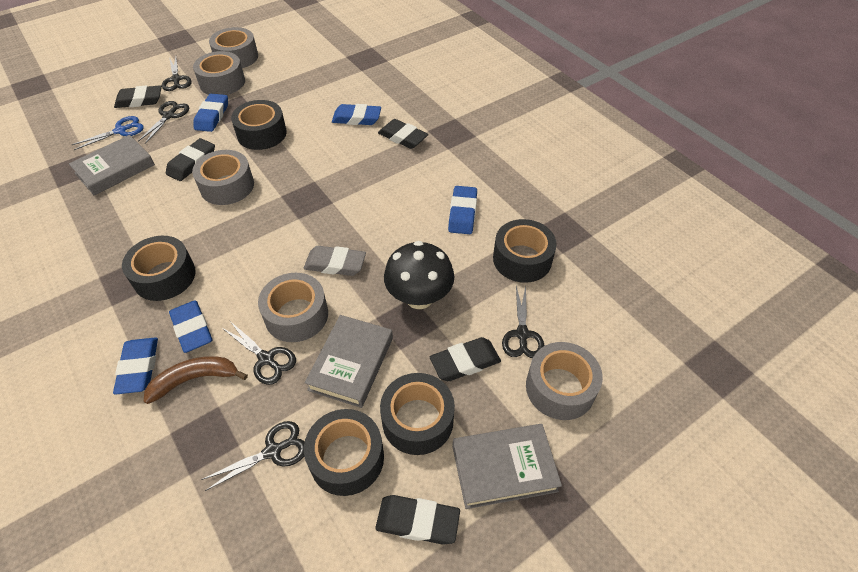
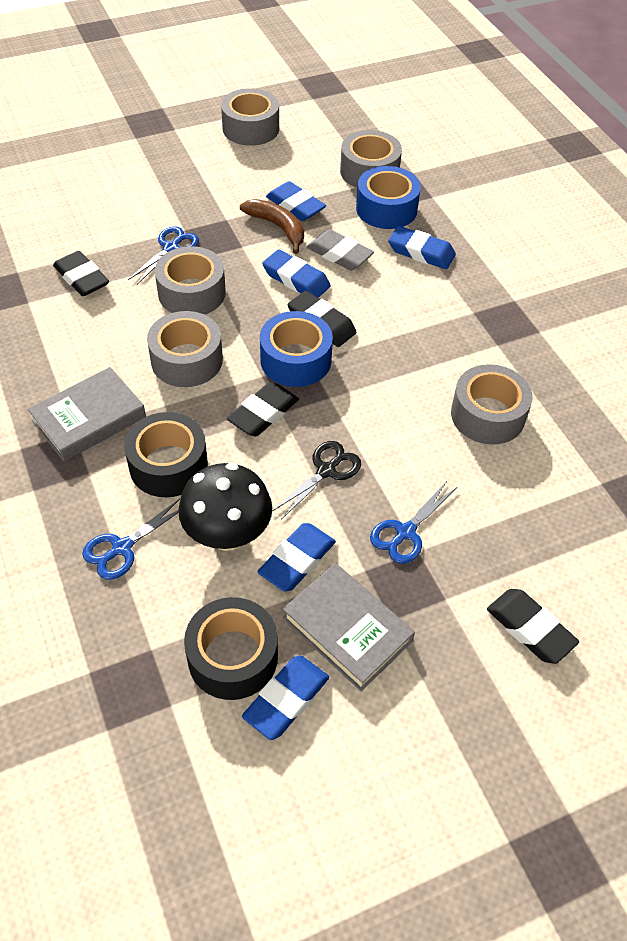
black eraser: [114,85,162,108] [166,138,215,181] [375,495,460,545] [378,119,428,149] [430,337,501,381] = 5 -> [53,251,109,296] [227,382,299,436] [288,291,356,347] [487,589,579,664] = 4
black scissors: [138,101,189,144] [162,57,192,91] [201,421,305,491] [222,321,296,385] [502,286,545,358] = 5 -> [272,441,361,520] = 1
black tape: [122,236,196,301] [231,100,287,150] [304,409,384,496] [380,373,455,455] [493,219,557,283] = 5 -> [124,412,208,497] [184,597,278,700] = 2
blue scissors: [72,116,144,150] = 1 -> [82,499,180,580] [128,226,199,284] [370,481,457,564] = 3
blue tape: none = 0 -> [260,311,333,387] [356,166,421,229] = 2
grey book: [69,135,155,195] [305,315,393,408] [452,424,562,509] = 3 -> [28,367,146,462] [283,563,415,691] = 2

